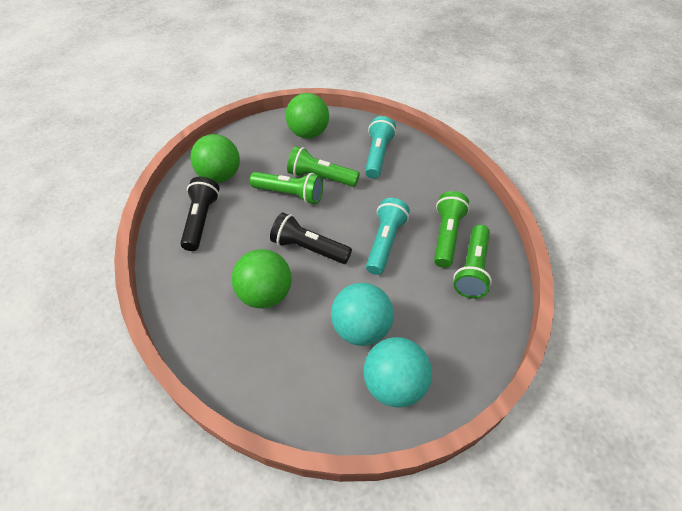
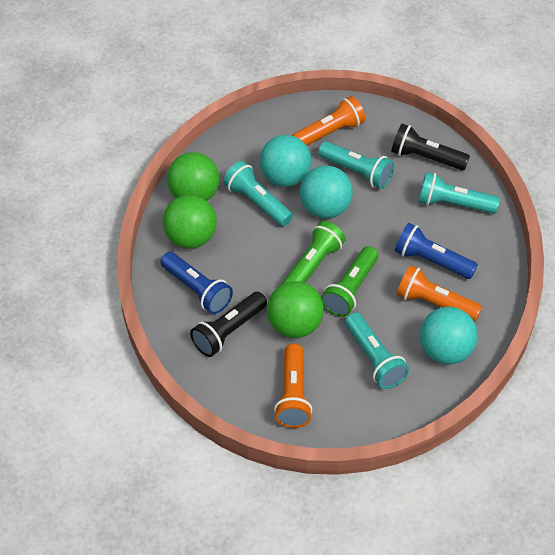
blue flashlight: none = 0 -> [160,252,233,314] [395,223,478,279] = 2
green flashlight: [250,172,323,204] [287,146,360,187] [434,191,470,268] [453,225,492,299] = 4 -> [282,221,346,284] [321,246,379,317] = 2
orange flashlight: none = 0 -> [274,344,312,428] [292,96,365,146] [397,265,482,322] = 3
turquoise ball: [331,283,393,346] [364,337,432,408] = 2 -> [260,135,311,187] [300,166,353,218] [420,307,478,364] = 3
turquoise flashlight: [365,116,396,179] [366,198,410,275] = 2 -> [223,161,293,226] [318,141,394,189] [345,312,409,389] [419,172,500,214] = 4

